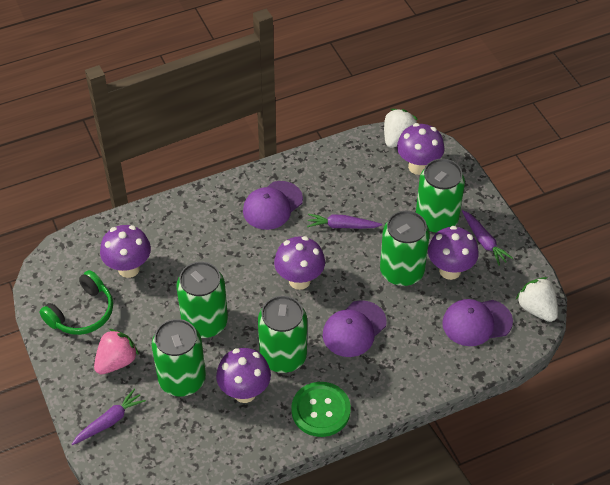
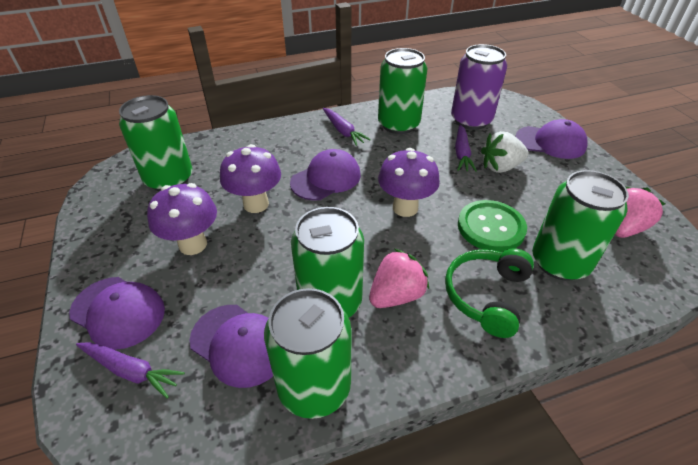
pink strawberry: [94,329,139,374] = 1 -> [369,249,429,308] [615,187,665,238] = 2
purple can: none = 0 -> [451,44,507,130] = 1
purple cap: [243,181,303,230] [323,300,387,357] [442,299,513,346] = 3 -> [69,277,165,350] [189,305,273,388] [290,149,361,201] [515,119,588,159] = 4
purple mushroom: [100,225,151,278] [216,348,271,403] [274,236,325,290] [397,123,444,175] [428,226,479,280] = 5 -> [147,183,217,255] [220,144,281,213] [378,148,440,217] = 3
white strawberry: [384,109,418,148] [516,277,558,322] = 2 -> [481,131,529,173] = 1

